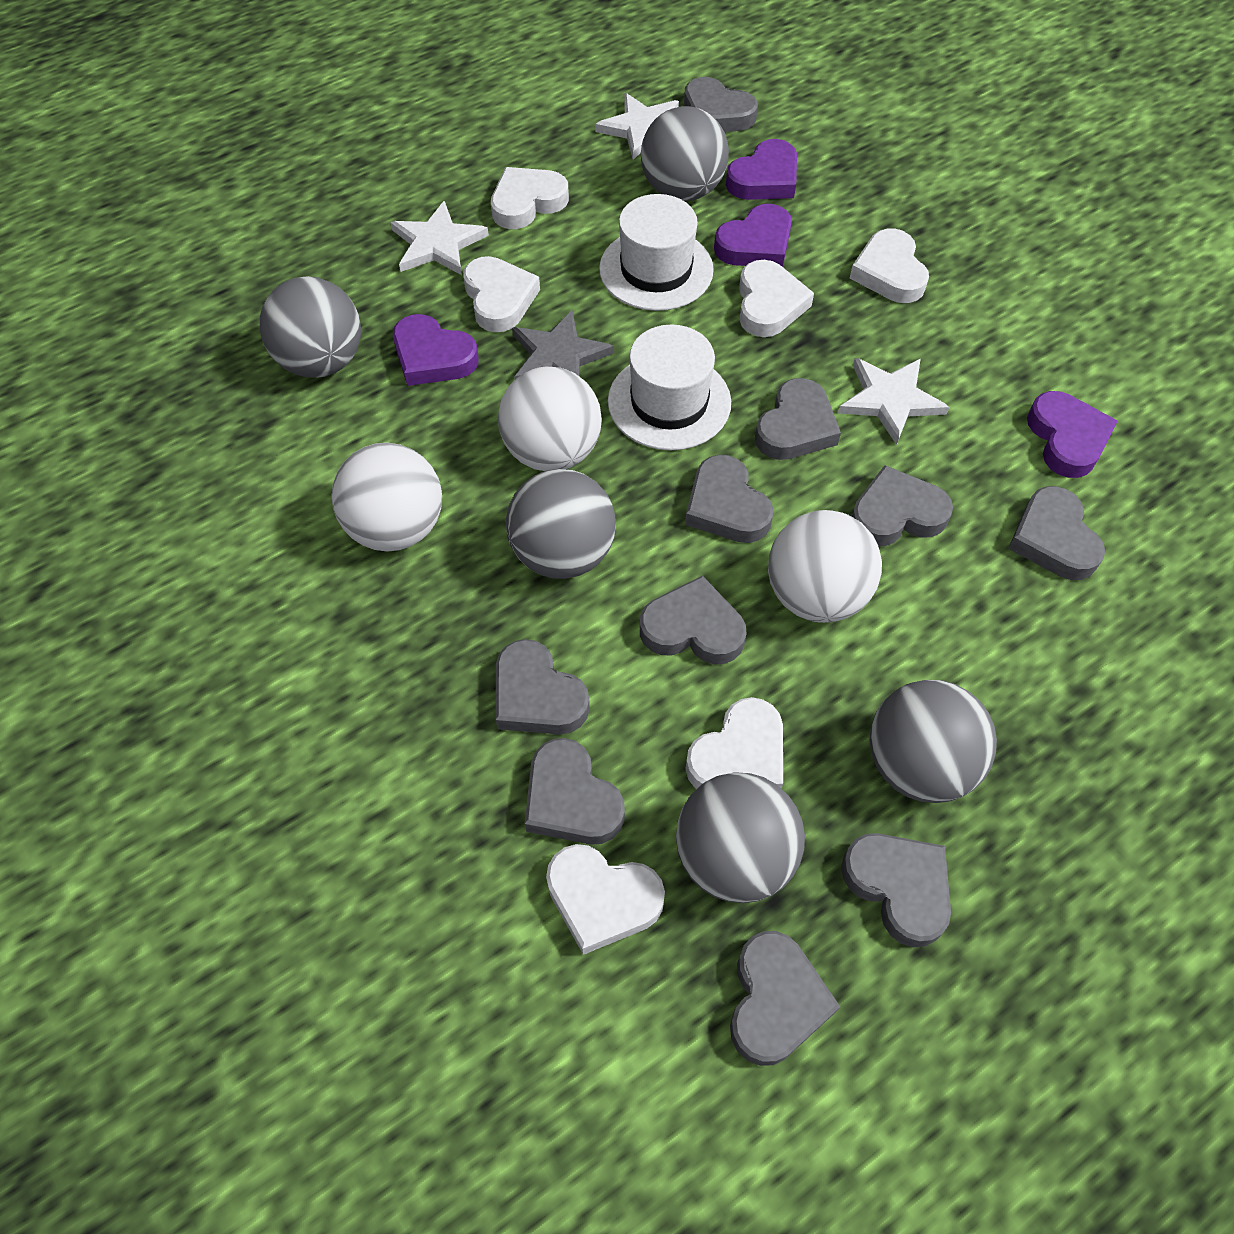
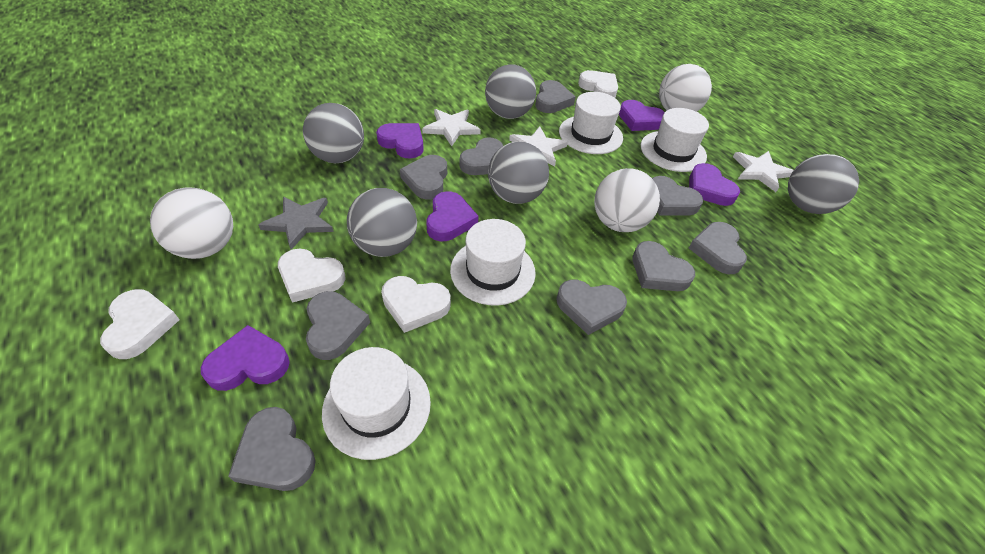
grey heart: [496,639,590,735] [525,738,625,845] [640,576,747,664] [684,77,758,132] [685,455,773,543] [730,931,840,1066] [755,378,841,460] [841,833,951,947] [852,465,953,546] [1008,486,1105,580] = 10 -> [228,407,316,491] [306,291,370,360] [400,155,447,200] [460,137,503,175] [535,80,575,113] [556,280,627,335] [633,241,695,291] [652,176,703,216] [689,222,747,274] = 9
purple heart: [393,314,479,386] [714,204,792,267] [726,139,797,200] [1027,391,1117,478] = 4 -> [201,325,290,391] [376,123,424,158] [426,191,478,241] [619,100,665,131] [689,163,740,206] = 5
white hat: [599,194,714,311] [608,324,731,450] = 2 -> [322,347,431,460] [450,219,536,306] [559,92,623,154] [641,108,709,172] = 4
white heart: [463,256,540,332] [491,167,569,229] [546,844,665,955] [686,697,783,789] [739,260,814,337] [850,229,929,303] = 6 -> [100,289,180,359] [278,249,346,303] [381,276,451,333] [578,70,618,98] = 4

